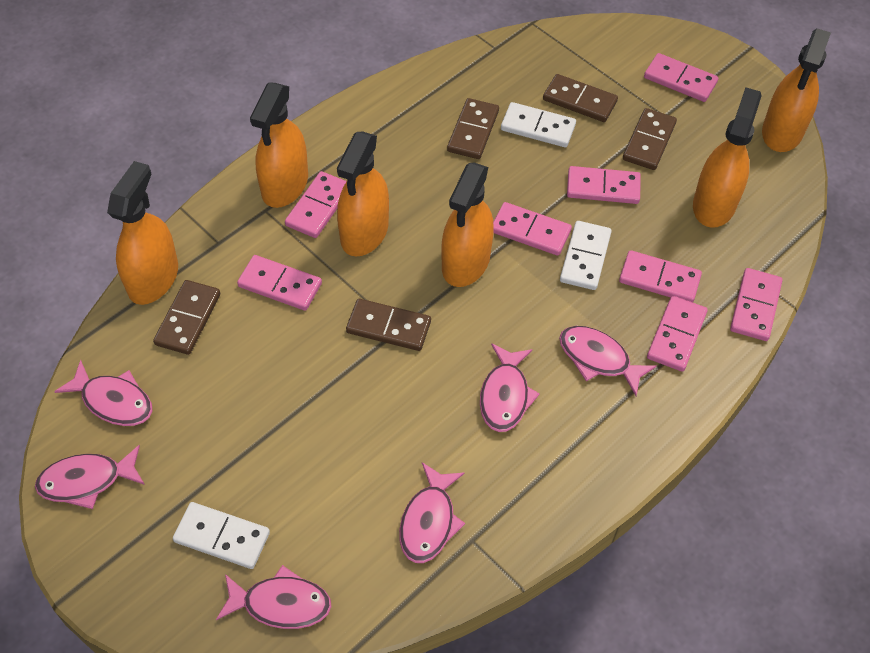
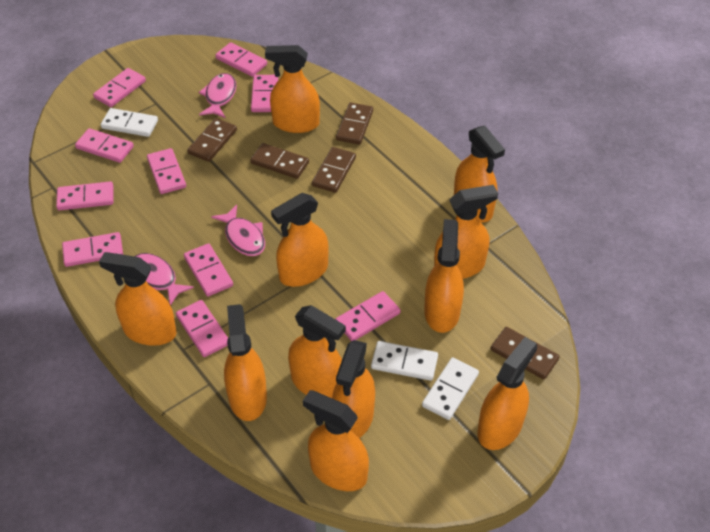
orange spray bottle: [107,161,178,305] [250,82,308,208] [337,132,389,256] [441,162,494,287] [693,87,762,228] [762,28,831,152] = 6 -> [99,252,177,346] [224,304,267,421] [265,45,320,133] [271,193,329,287] [288,305,346,398] [303,390,369,491] [332,340,375,438] [424,219,464,333] [434,185,498,279] [454,126,505,222] [477,337,537,450] = 11
pink domino: [237,255,322,311] [285,171,346,238] [493,202,572,256] [567,166,641,204] [619,250,702,302] [644,53,719,102] [647,296,708,372] [730,268,783,341] = 8 -> [56,181,113,211] [62,232,123,267] [75,128,134,163] [93,68,146,107] [147,148,186,194] [176,300,228,357] [184,243,233,297] [215,42,267,77] [251,75,278,112] [336,291,401,341] = 10
pink fish: [35,445,145,509] [54,360,152,426] [216,565,331,629] [399,462,465,563] [480,343,540,432] [559,326,657,396] = 6 -> [134,253,194,306] [199,73,237,118] [212,205,265,256] = 3

